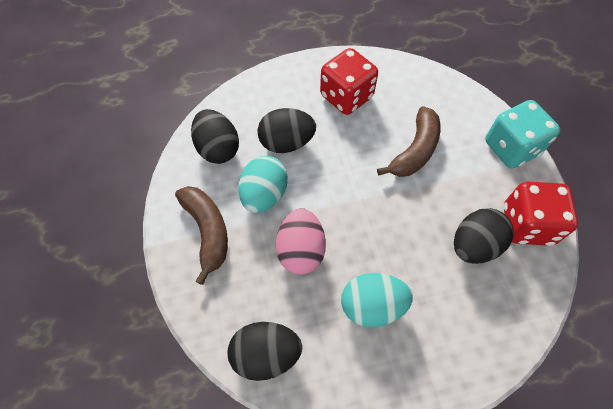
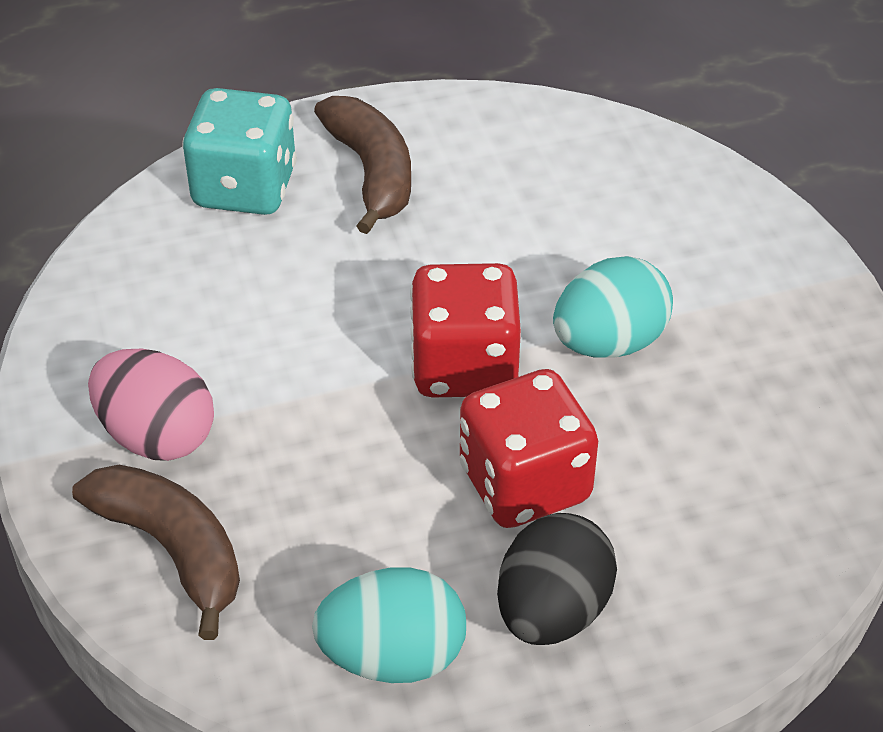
black egg: [191,109,239,164] [228,322,302,381] [257,108,316,153] [454,208,514,264] = 4 -> [497,513,617,645] = 1

